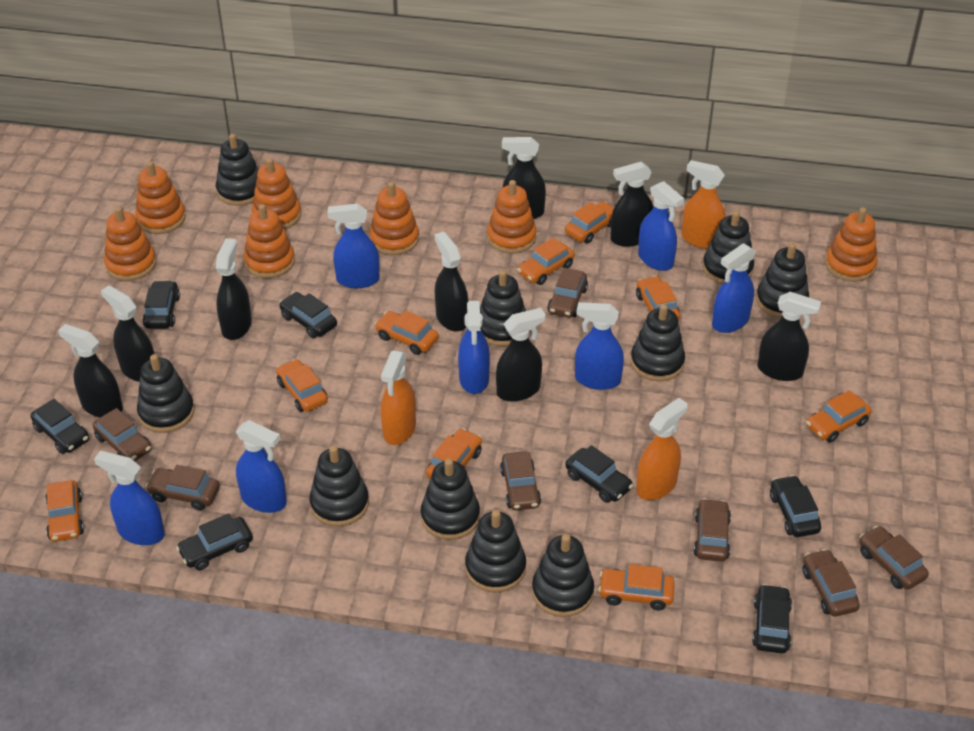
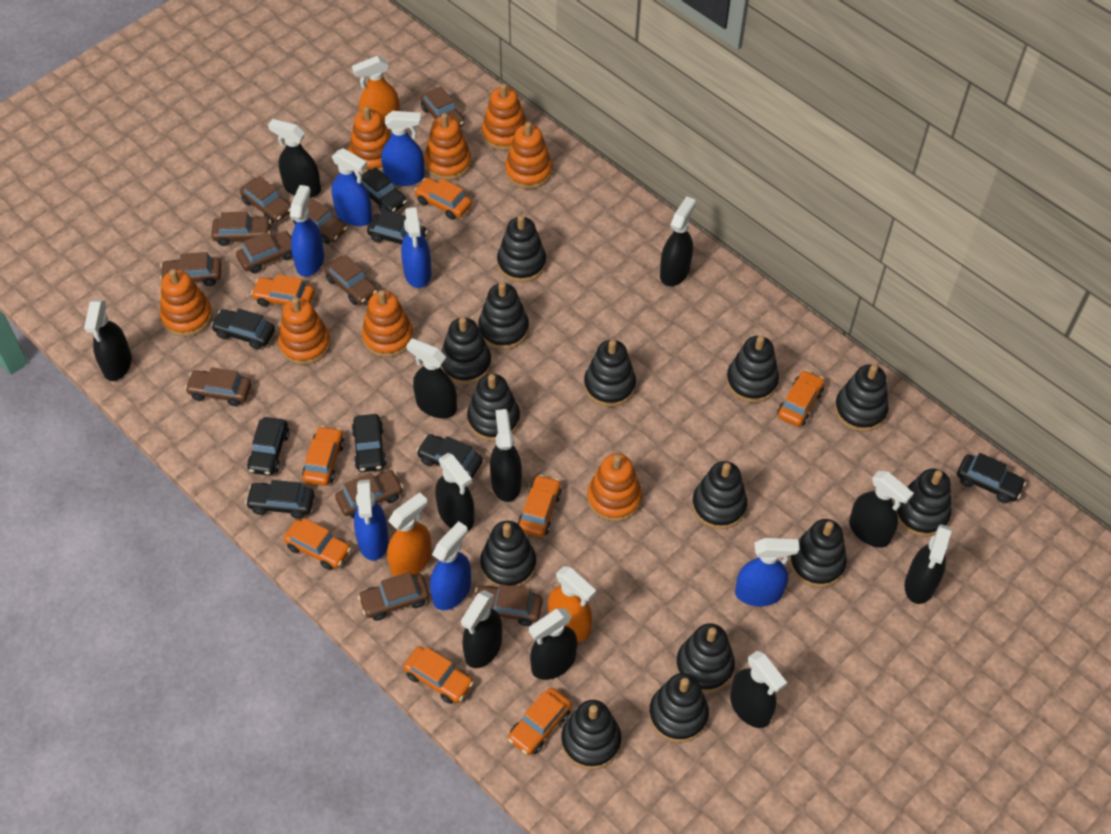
black car: [30,399,89,454] [142,281,180,329] [176,513,253,570] [279,292,337,338] [565,445,633,503] [752,584,792,654] [770,475,821,537] = 7 -> [211,308,275,350] [245,480,314,519] [247,417,289,476] [351,414,387,472] [361,167,407,213] [367,210,428,244] [416,434,483,478] [957,453,1026,503] = 8
black spray bottle: [58,324,123,418] [101,286,154,382] [216,238,252,340] [435,232,468,331] [496,308,546,402] [502,137,546,219] [610,162,653,247] [758,292,821,381] = 8 -> [84,300,132,381] [268,119,321,198] [406,338,457,418] [435,453,474,531] [461,590,502,668] [490,409,522,502] [529,608,577,680] [660,196,696,286] [730,651,787,728] [849,471,914,548] [905,524,952,604] = 11
black stacking toy: [137,354,194,433] [216,134,259,206] [309,445,369,527] [421,459,480,540] [465,510,526,593] [480,270,526,346] [532,534,594,617] [631,304,685,381] [703,211,754,284] [756,243,809,318] = 10 -> [440,317,491,385] [467,374,520,441] [478,282,529,350] [480,521,536,588] [497,215,546,283] [561,700,621,770] [584,340,636,407] [649,673,709,743] [676,623,735,693] [692,461,747,529] [726,336,779,403] [789,519,847,588] [834,364,889,432] [896,469,951,537] = 14
brown car: [93,408,152,461] [145,465,220,510] [500,451,541,510] [547,267,588,318] [693,498,731,562] [802,549,860,617] [859,526,929,590] = 7 -> [160,252,221,286] [185,367,251,406] [211,212,271,246] [236,231,293,274] [240,176,291,223] [293,197,347,244] [324,255,378,305] [335,470,403,518] [358,572,430,621] [420,86,465,127] [475,584,543,626] = 11
orange car: [45,480,84,542] [276,359,328,412] [375,310,439,355] [426,428,482,479] [517,238,575,285] [565,201,614,244] [598,564,675,610] [636,276,680,321] [806,390,872,442] = 9 -> [251,274,315,307] [283,518,351,570] [302,426,345,486] [403,646,474,704] [414,178,472,220] [508,688,572,755] [518,475,562,537] [777,370,825,427] = 8
orange stacking toy: [104,206,156,281] [135,161,186,234] [244,204,295,278] [252,158,301,229] [369,182,419,255] [487,180,537,253] [825,207,878,282] = 7 -> [160,269,213,337] [278,297,331,365] [349,106,391,173] [362,290,413,358] [424,113,472,180] [482,84,527,151] [505,122,552,189] [587,454,642,522] = 8

